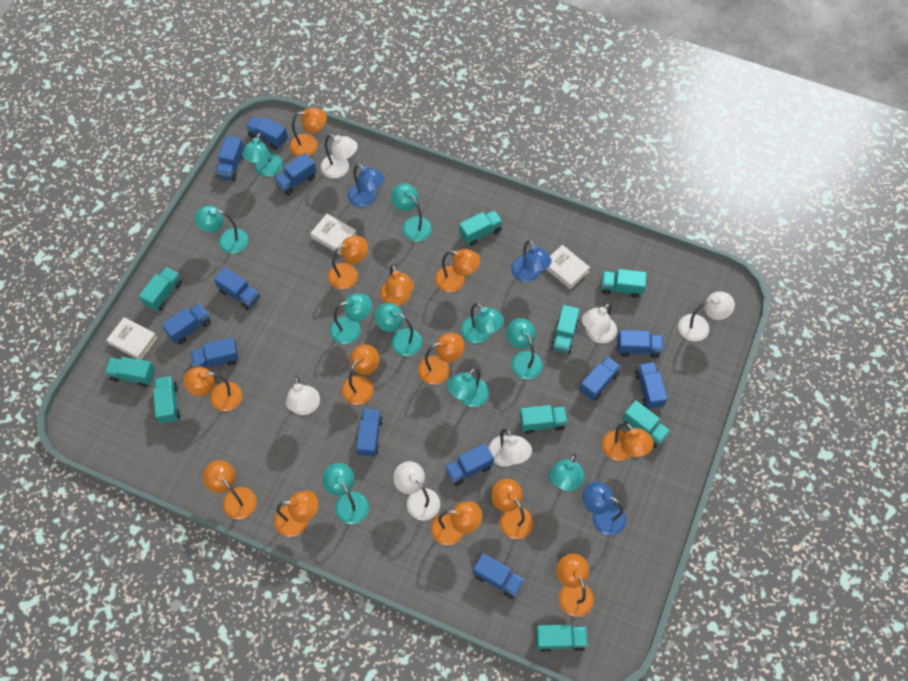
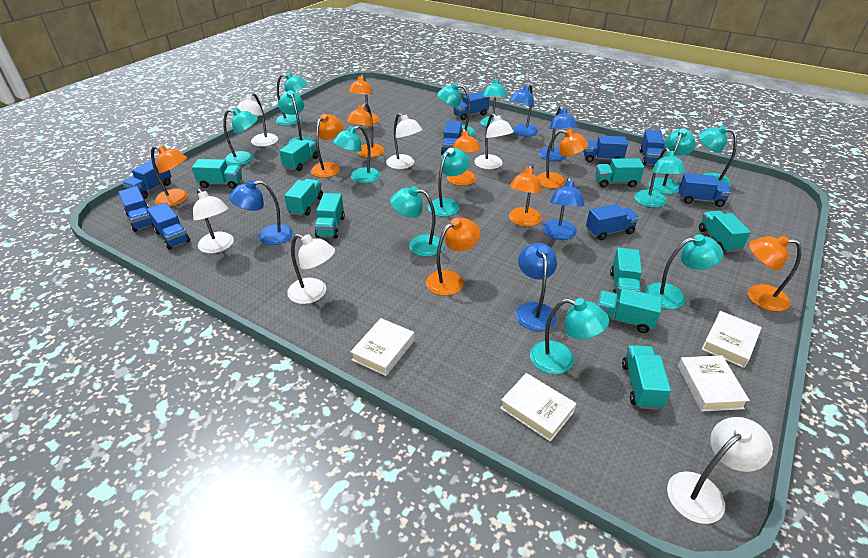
blue lamp: [348,164,384,207] [511,240,552,282] [583,481,626,535] = 3 -> [229,180,293,245] [509,84,538,136] [516,243,557,331] [539,106,578,161] [543,177,585,240] = 5
blue truck: [162,303,211,344] [190,338,239,368] [214,267,260,310] [215,136,244,181] [246,116,288,150] [274,153,317,195] [356,409,383,457] [445,443,494,486] [473,553,525,599] [579,356,621,401] [617,330,663,358] [635,362,668,409] = 12 -> [118,186,154,232] [122,158,172,199] [147,202,190,250] [441,121,462,155] [454,92,490,120] [583,136,628,162] [586,204,639,240] [640,130,664,165] [679,173,731,207] = 9
orange lamp: [183,367,242,411] [202,460,256,519] [274,490,318,537] [289,108,327,157] [328,236,368,289] [342,344,379,405] [380,265,414,306] [418,333,464,384] [431,501,482,545] [435,249,480,292] [491,479,533,539] [556,554,594,617] [602,423,654,461] = 13 -> [151,145,188,206] [311,114,343,178] [346,103,384,158] [348,74,379,124] [426,218,480,296] [447,128,481,186] [509,164,542,226] [537,129,588,189] [747,235,802,312] = 9
turquoise lamp: [194,206,248,254] [242,133,283,177] [322,463,369,524] [330,293,372,344] [374,303,422,356] [391,183,432,242] [447,368,490,407] [461,303,504,344] [506,318,543,380] [549,454,584,491] = 10 -> [223,108,258,166] [276,73,307,126] [278,90,314,145] [333,125,380,183] [390,186,444,257] [428,148,470,217] [438,83,475,137] [481,77,507,127] [530,298,609,374] [634,147,686,208] [645,234,723,309] [649,128,696,194] [699,126,737,187] = 13
white book: [106,317,158,360] [310,214,357,255] [546,245,590,289] = 3 -> [350,318,414,376] [500,373,576,442] [678,355,750,412] [702,311,761,368] = 4

